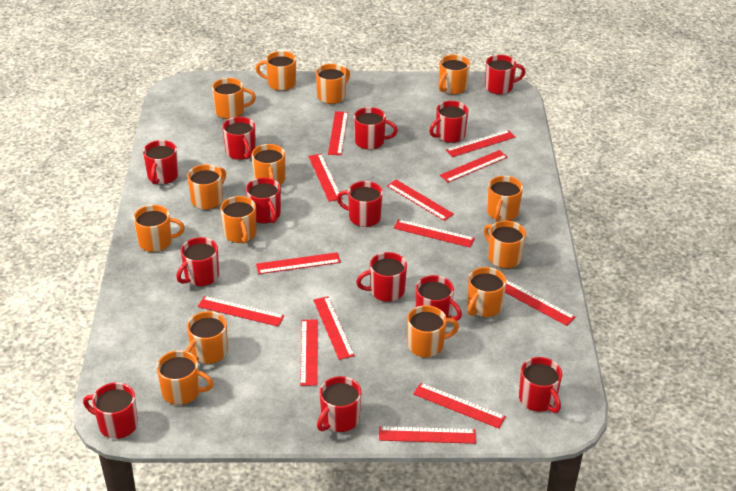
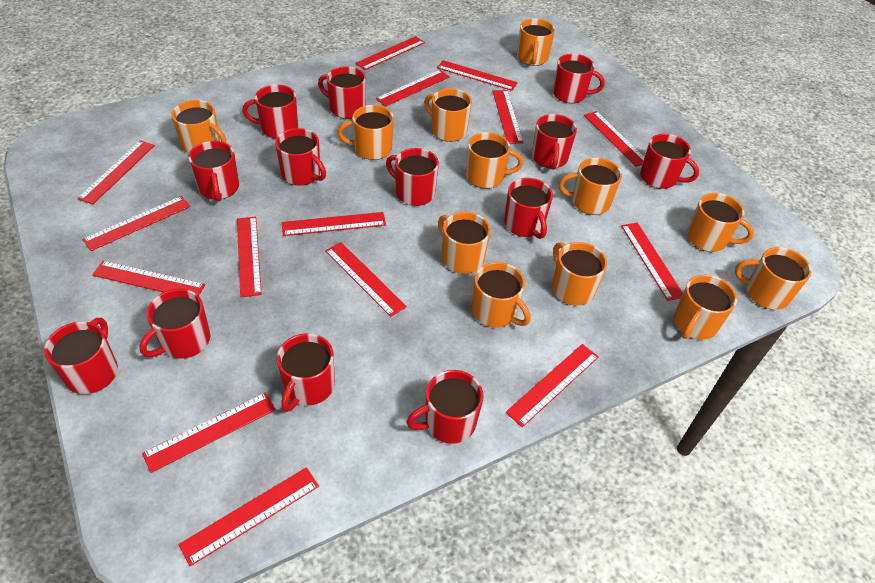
orange mug: [133,205,185,252] [157,350,214,405] [186,311,228,364] [187,164,226,210] [212,78,256,119] [220,196,257,244] [252,144,285,185] [256,51,296,91] [316,64,350,104] [407,305,459,358] [438,55,470,94] [467,267,506,317] [484,220,526,268] [487,176,523,221] = 14 -> [171,100,226,154] [337,105,394,160] [424,88,472,142] [438,212,491,274] [466,132,523,189] [472,262,531,328] [517,18,555,66] [552,242,607,305] [559,158,622,215] [674,275,737,340] [687,193,754,252] [735,247,812,310] = 12
red ruler: [198,296,284,327] [256,252,341,274] [300,320,318,386] [308,154,343,202] [313,296,355,360] [328,111,348,155] [379,426,476,444] [387,180,454,221] [394,219,475,248] [413,383,506,429] [440,150,508,183] [446,130,515,157] [505,280,575,326] = 13 -> [77,140,155,204] [82,196,190,251] [92,261,205,296] [142,392,276,473] [179,467,319,566] [237,216,262,297] [282,212,386,236] [325,242,407,317] [355,36,425,70] [376,70,450,107] [437,60,518,91] [492,90,524,144] [506,344,599,427] [584,111,644,167] [621,223,683,301] = 15

